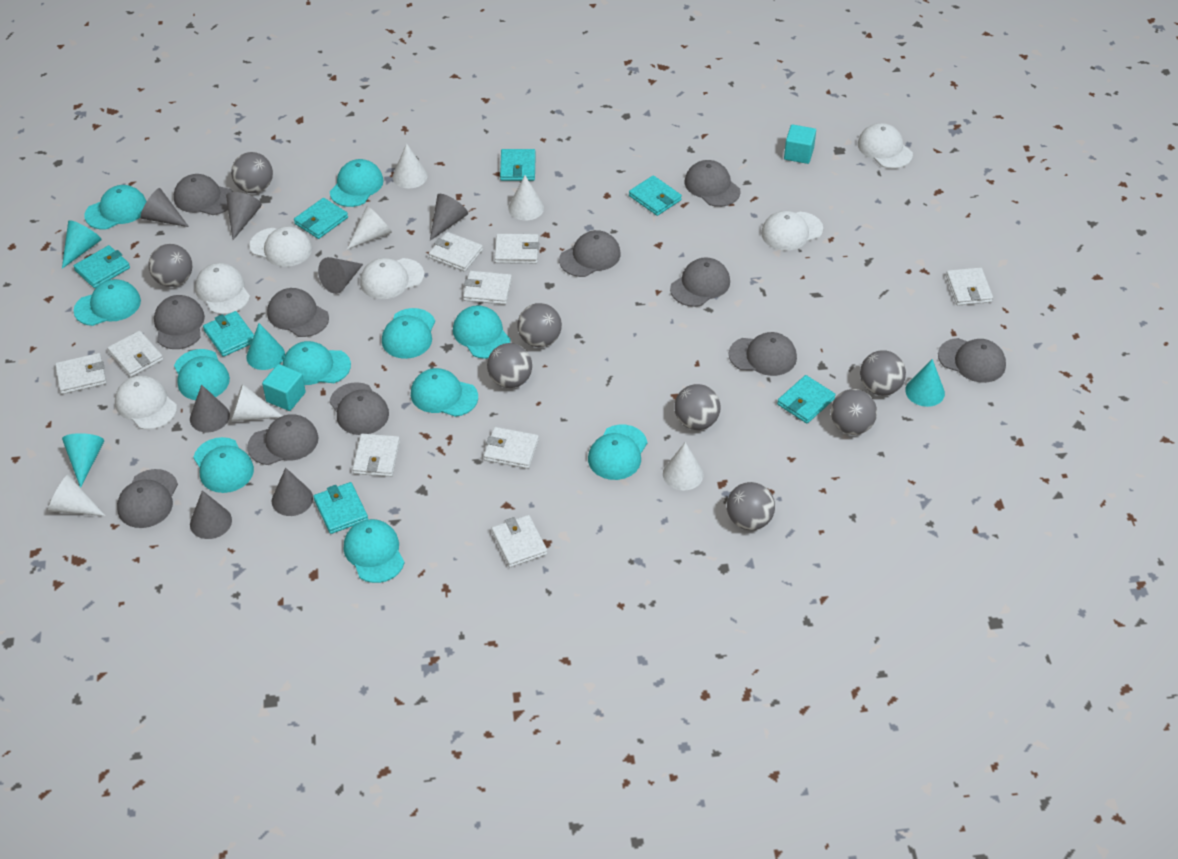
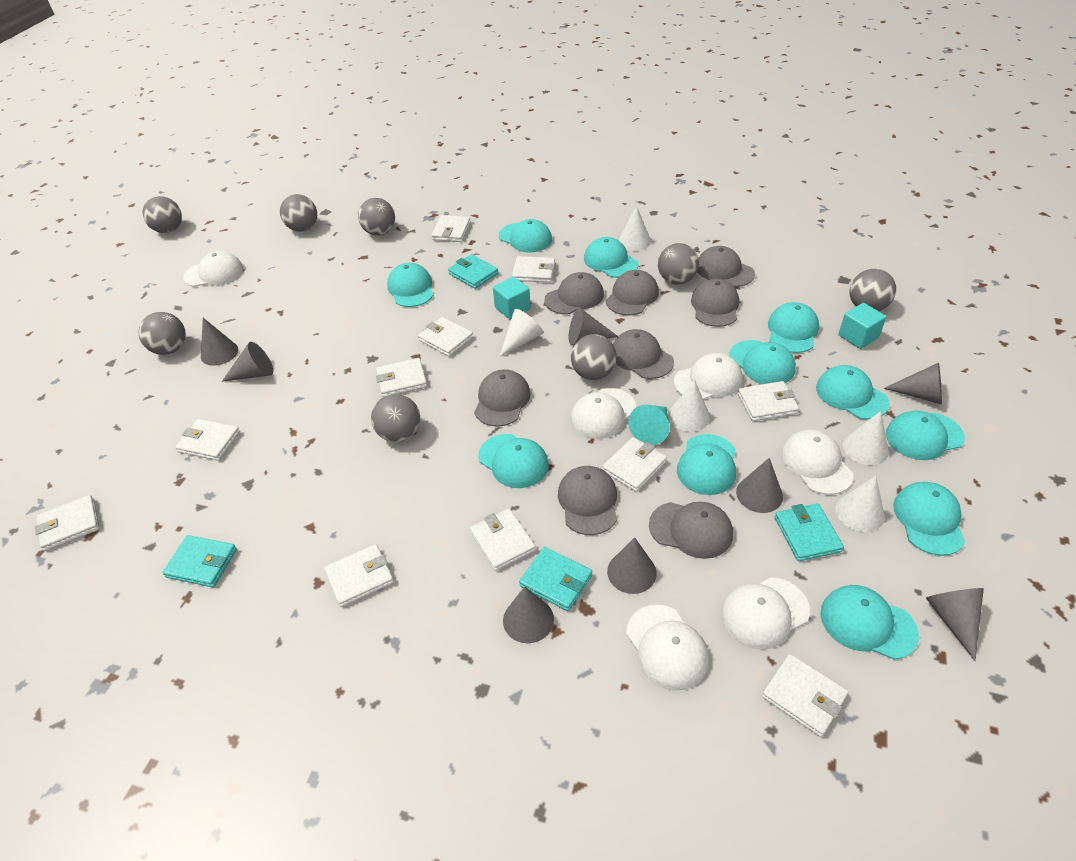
grey cap: [117,469,178,528] [154,295,205,349] [174,174,233,215] [247,414,318,465] [267,288,329,337] [330,382,389,435] [559,230,621,277] [670,258,730,307] [685,160,740,207] [729,332,797,376] [938,338,1006,383] = 11 -> [474,369,531,427] [544,272,604,314] [558,466,617,535] [606,270,659,316] [613,329,674,379] [649,502,733,559] [691,279,739,327] [697,246,755,287] = 8
grey cone: [140,188,189,227] [190,385,230,432] [190,490,232,539] [226,192,262,240] [272,468,313,516] [318,257,363,294] [430,194,468,241] = 7 -> [201,318,238,366] [222,342,273,382] [503,586,554,643] [569,308,618,345] [607,537,657,594] [736,458,783,513] [884,363,942,405] [926,588,984,661] = 8
turquoise cone: [62,220,101,269] [62,433,104,488] [246,323,285,370] [905,359,945,407] = 4 -> [629,405,669,445] = 1
turquoise wallet: [73,245,130,288] [203,311,254,357] [294,198,348,239] [313,482,368,534] [500,149,536,181] [629,175,682,216] [777,375,836,423] = 7 -> [162,535,237,587] [448,254,498,289] [519,547,592,611] [775,503,844,561] = 4
white cone: [48,474,105,516] [230,384,283,422] [346,206,392,250] [392,143,428,188] [508,175,544,221] [663,442,704,491] = 6 -> [499,309,543,357] [619,206,651,251] [668,379,710,432] [835,476,885,532] [843,411,889,465] = 5
white wallet: [55,353,107,394] [107,331,163,377] [352,434,400,477] [429,232,483,272] [463,271,512,305] [484,427,539,469] [491,515,547,567] [494,234,539,264] [946,267,993,306] = 9 -> [35,495,100,551] [175,419,240,461] [324,544,394,607] [376,358,427,397] [418,317,473,357] [431,215,471,242] [470,509,536,571] [512,256,555,283] [602,437,667,492] [738,381,799,421] [762,654,848,737] = 11

